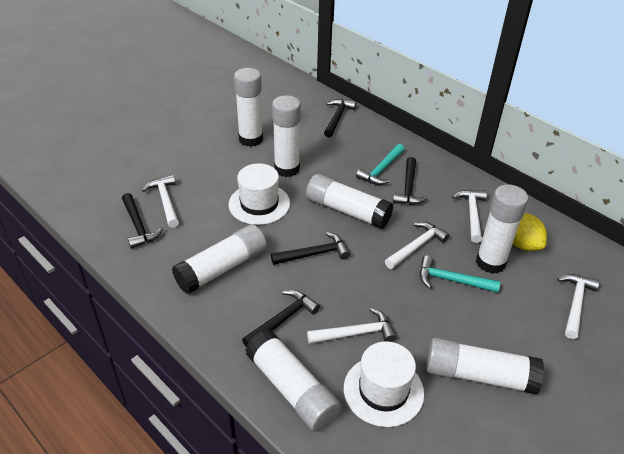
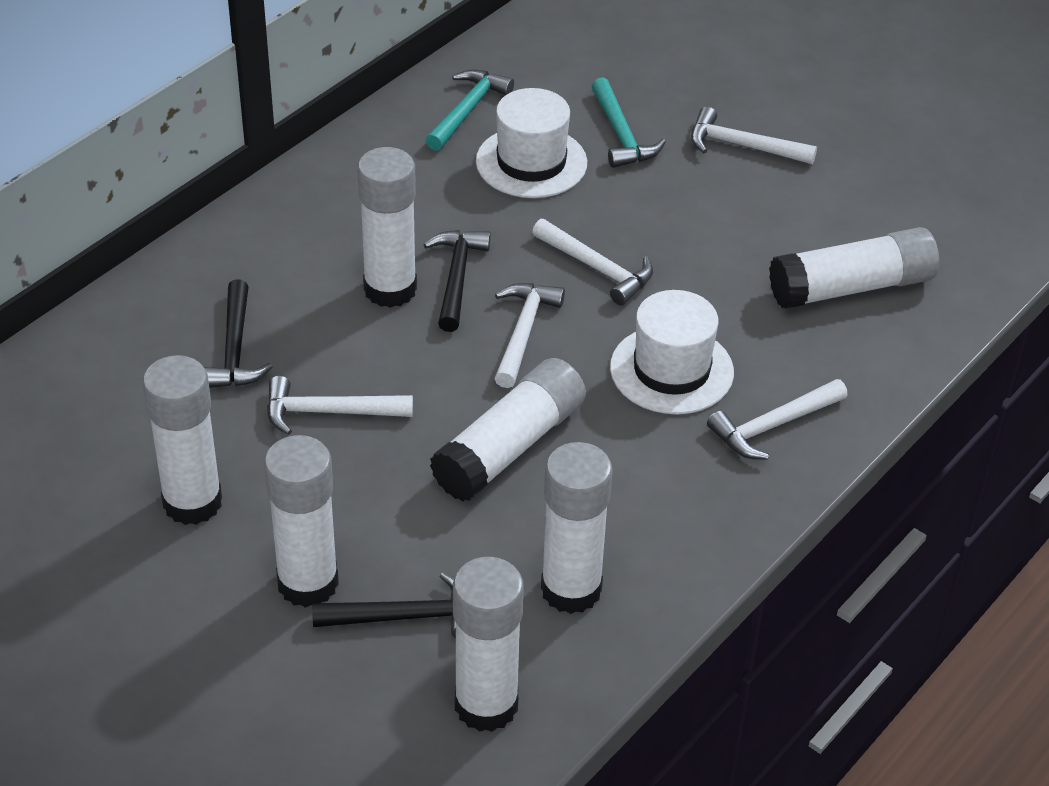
black hammer: [122,193,163,249] [242,290,320,347] [271,232,350,265] [324,99,356,138] [393,157,427,205] = 5 -> [204,279,272,388] [312,572,456,638] [424,230,491,332] = 3
yellow lemon: [513,213,547,251] = 1 -> none = 0

